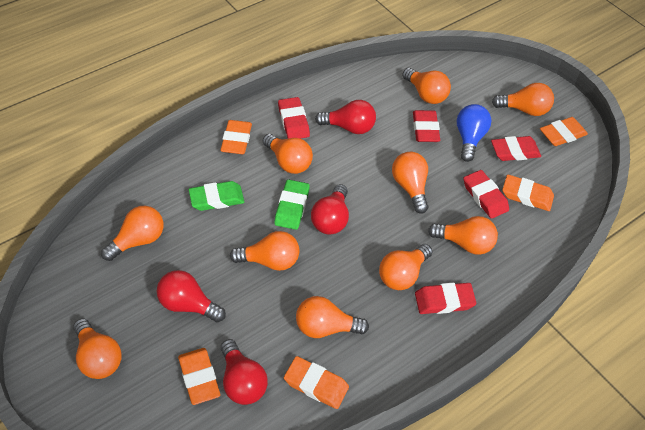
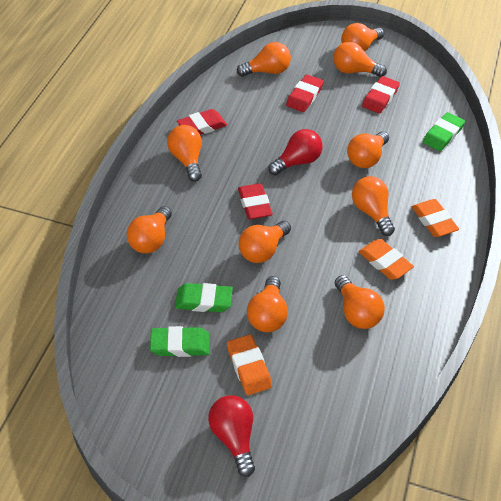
blue light bulb: [457,104,491,162] = 1 -> none = 0
green eraser: [189,181,244,211] [274,180,310,230] = 2 -> [150,326,210,357] [175,283,233,312] [423,112,465,151] = 3
orange eraser: [178,348,220,405] [221,120,252,154] [284,356,349,409] [502,175,554,211] [540,117,588,146] = 5 -> [227,334,272,395] [358,239,414,280] [412,199,459,237] = 3
red eraser: [278,97,310,139] [413,110,440,142] [415,283,476,314] [463,170,509,219] [491,136,541,161] = 5 -> [177,109,227,135] [238,183,273,220] [286,74,324,112] [362,76,400,114] = 4
red light bulb: [157,270,226,322] [221,339,268,405] [311,184,349,234] [315,100,376,134] = 4 -> [208,395,255,477] [268,129,323,176] = 2

